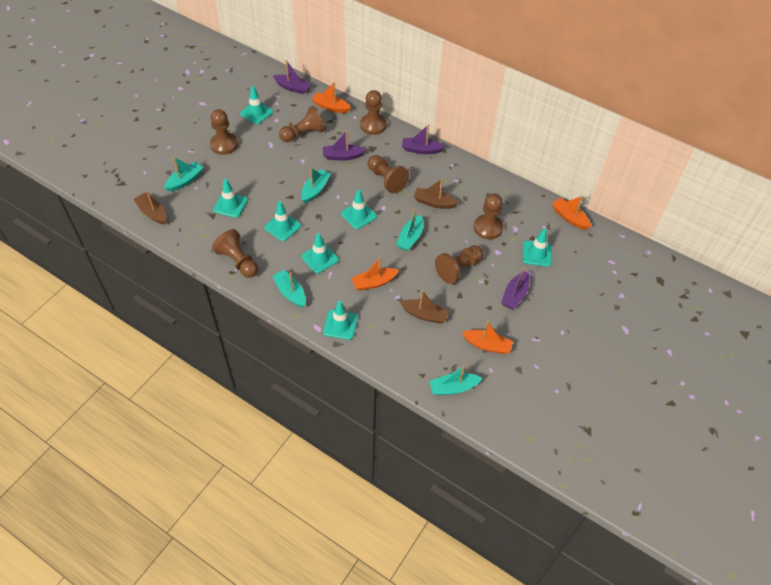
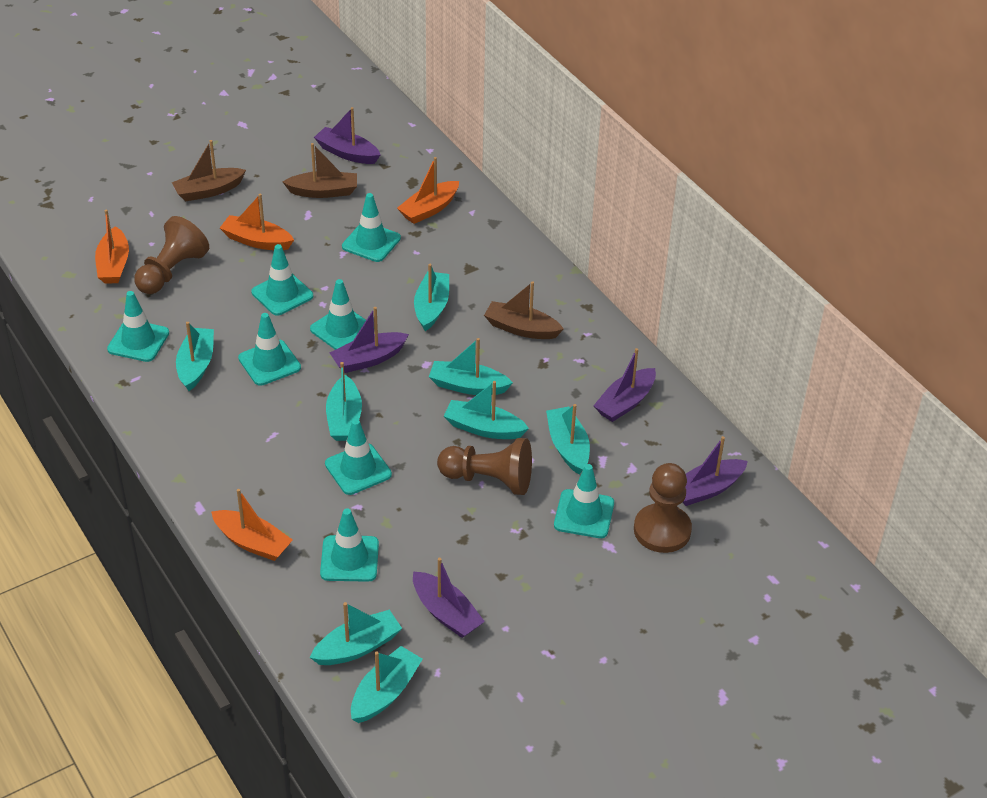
brown pawn: [210,109,238,155] [212,229,258,278] [279,106,325,142] [360,90,387,135] [368,155,409,193] [435,245,484,284] [474,194,503,239] = 7 -> [134,216,209,294] [437,438,532,495] [634,463,692,553] = 3
purple boat: [273,60,311,94] [323,130,366,160] [402,124,445,154] [501,267,529,309] = 4 -> [314,107,380,164] [330,307,409,373] [413,558,485,638] [594,348,656,422] [683,436,748,506] = 5
turquoise boat: [164,157,203,192] [272,270,306,308] [301,168,331,203] [396,209,423,251] [429,365,482,395] = 5 -> [176,322,214,391] [310,602,402,665] [326,362,362,441] [351,646,423,723] [414,264,449,331] [429,338,513,395] [444,381,529,439] [546,404,590,475] = 8
turquoise traffic cone: [213,179,248,218] [240,86,273,124] [264,201,301,241] [302,233,339,273] [323,301,358,340] [341,189,377,229] [523,229,552,267] = 7 -> [107,291,169,362] [238,313,301,386] [251,244,313,316] [310,279,366,350] [320,509,379,582] [325,419,392,495] [342,193,401,262] [554,464,614,538] = 8

